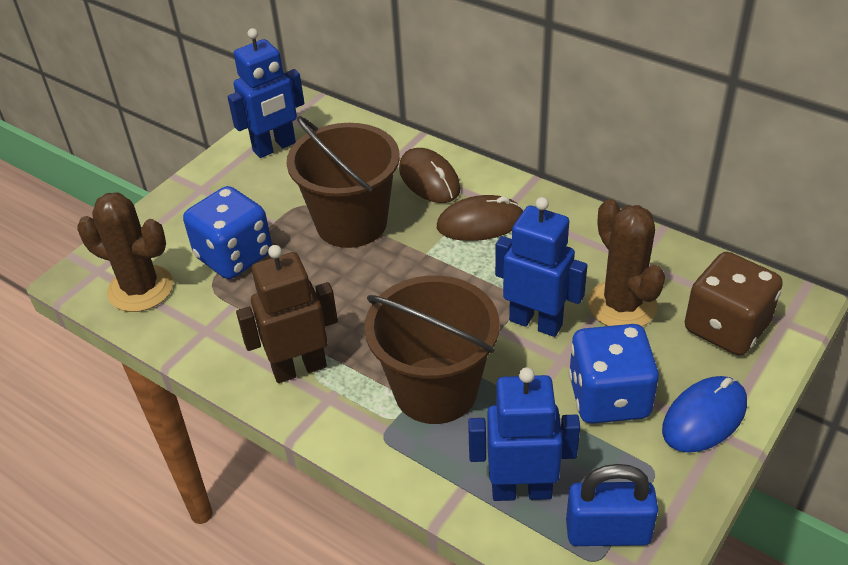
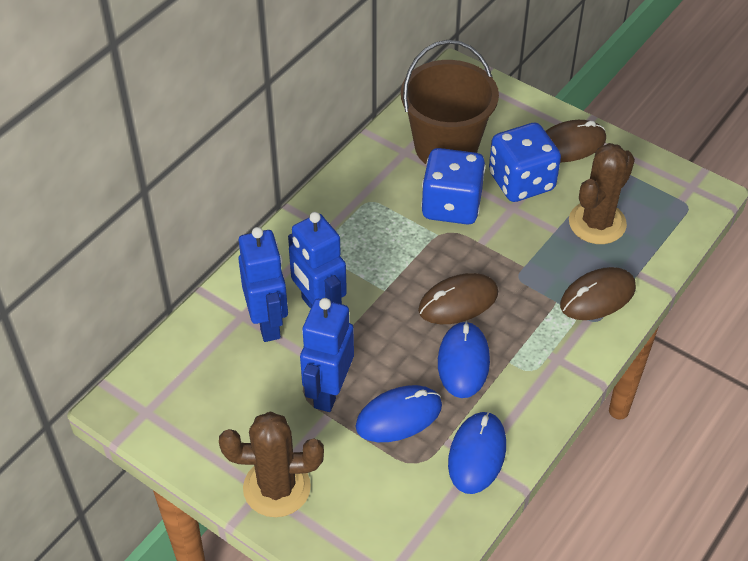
blue mouse: [662,376,747,453] = 1 -> [355,385,442,442] [438,321,490,398] [448,411,506,494] = 3
blue padlock: [566,464,658,546] = 1 -> none = 0
brown bucket: [287,116,400,248] [364,275,500,424] = 2 -> [401,40,499,165] = 1
brown dice: [685,252,783,356] = 1 -> none = 0
brown mouse: [399,148,460,203] [437,195,524,241] = 2 -> [418,273,498,324] [545,120,606,163] [560,267,636,320] = 3
brown robot: [236,245,338,383] = 1 -> none = 0

